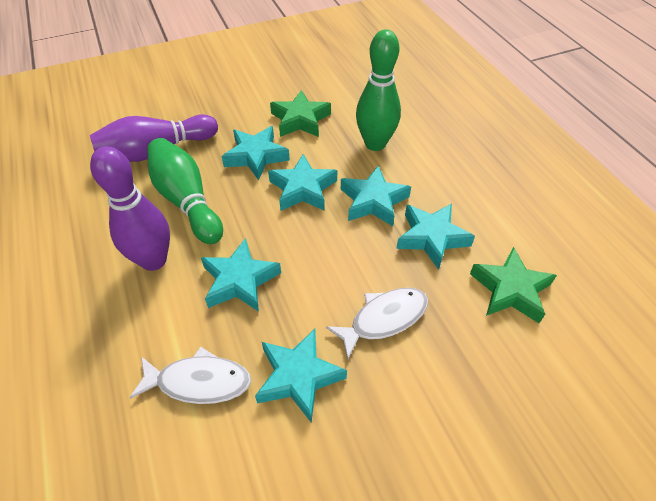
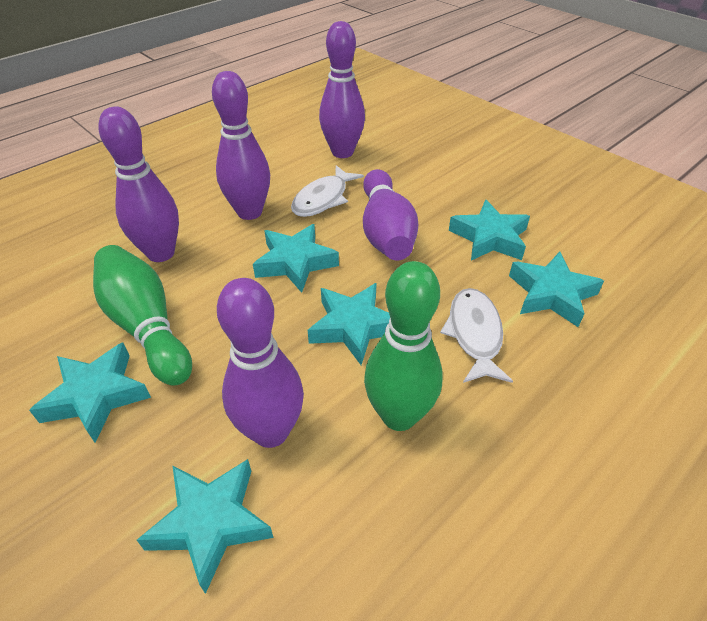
green star: [270,90,331,137] [470,247,557,323] = 2 -> none = 0
purple bowling pin: [90,114,218,162] [90,147,170,271] = 2 -> [99,107,179,262] [212,71,270,220] [217,278,304,448] [319,21,365,158] [363,169,418,261] = 5

